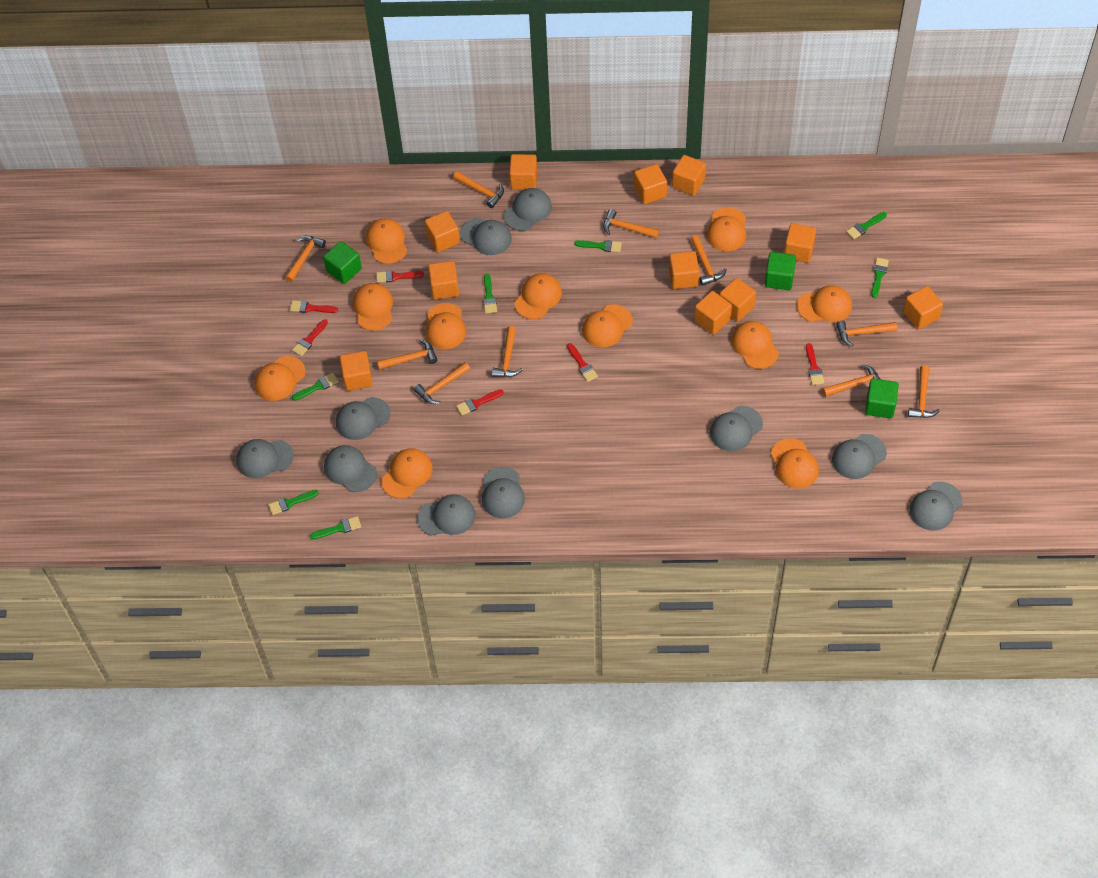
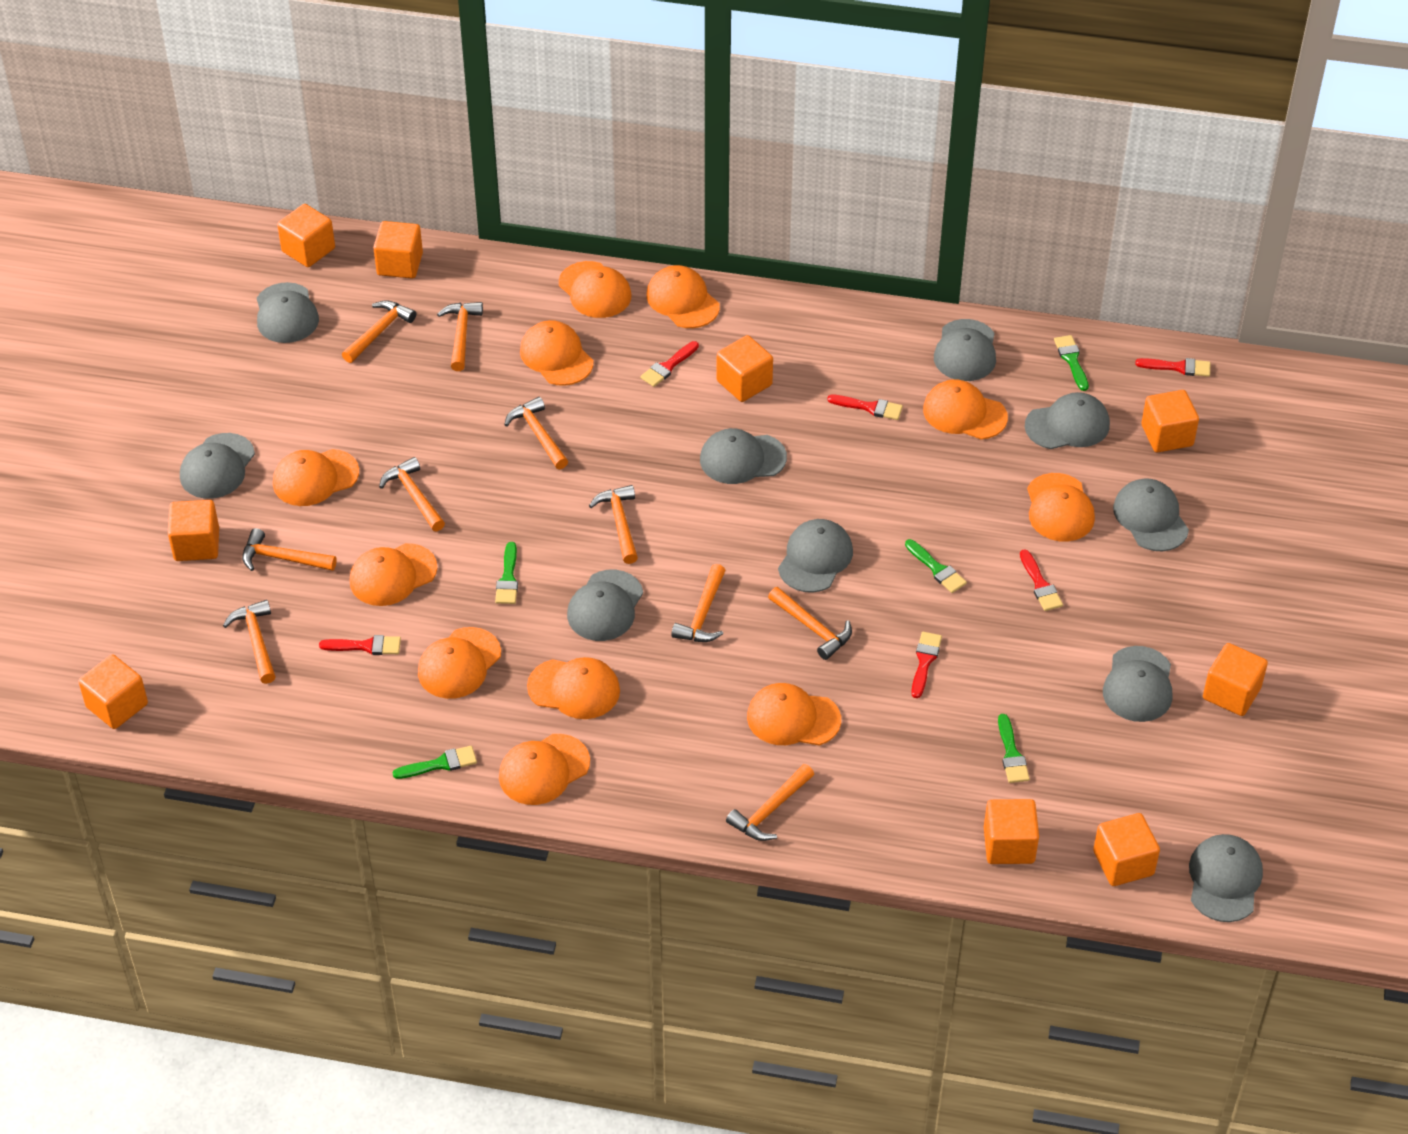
green brush: [268,490,319,515] [292,373,339,401] [310,516,361,539] [483,274,497,314] [574,240,622,252] [846,212,887,239] [871,258,889,298] = 7 -> [392,746,477,779] [495,542,518,604] [905,539,967,593] [998,714,1030,783] [1054,335,1089,391] = 5
green cube: [323,241,362,284] [765,252,796,290] [865,378,899,419] = 3 -> none = 0
orange cube: [339,351,373,391] [425,211,460,252] [428,261,459,299] [509,154,537,189] [634,164,667,204] [669,251,699,289] [672,155,706,196] [694,291,732,335] [719,278,756,322] [784,223,816,263] [903,286,943,329] = 11 -> [79,655,148,729] [168,500,219,561] [277,204,335,267] [373,221,423,278] [717,335,773,402] [984,799,1039,864] [1093,813,1160,886] [1141,390,1199,453] [1203,643,1268,716] = 9

